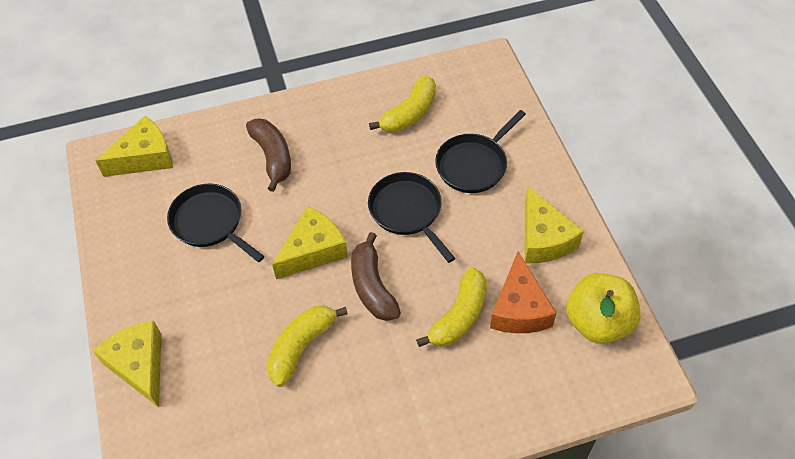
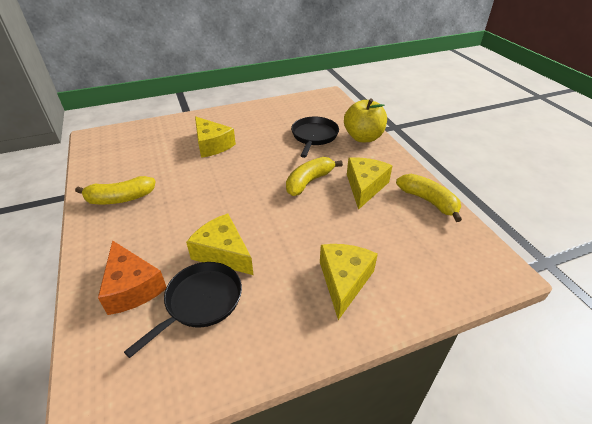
black pan: [167,184,264,262] [368,172,455,263] [435,110,526,193] = 3 -> [124,262,242,358] [291,117,339,158] = 2
brown banana: [246,118,291,192] [351,232,401,321] = 2 -> none = 0

